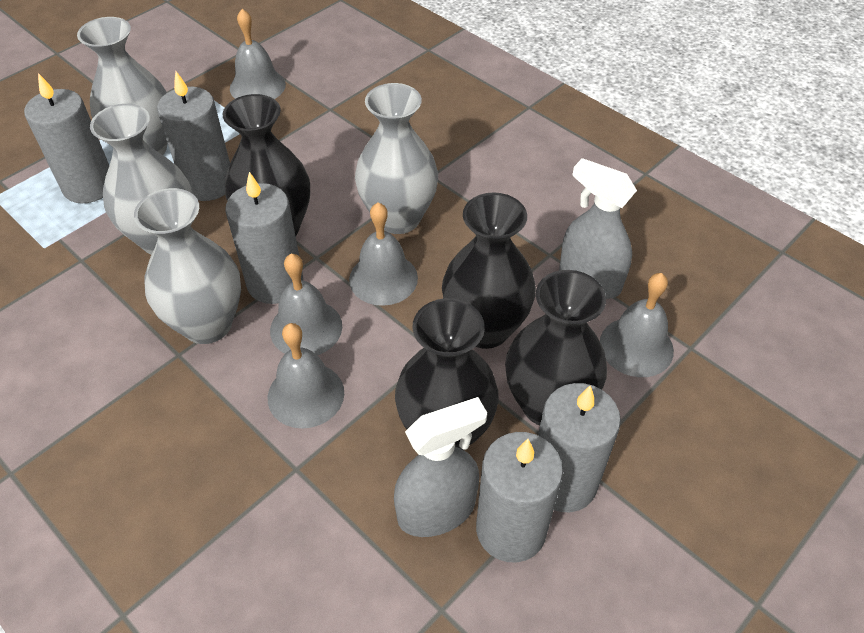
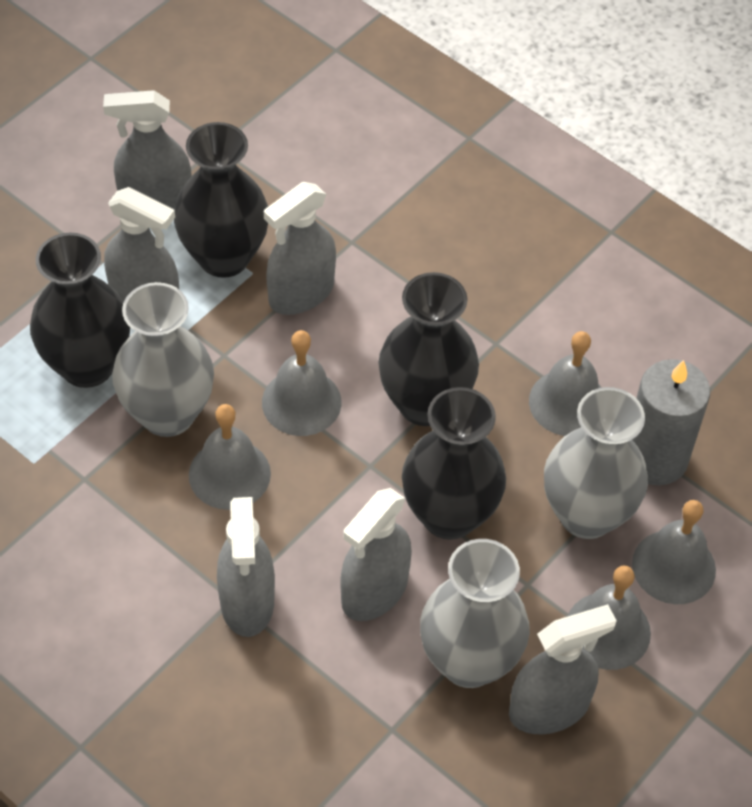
grey candle: [24,73,109,204] [157,71,230,201] [226,172,303,304] [476,432,563,562] [538,383,621,512] = 5 -> [632,359,710,485] = 1
grey spray bottle: [394,397,487,537] [559,158,637,299] = 2 -> [103,90,192,209] [104,187,179,302] [217,497,275,637] [264,182,336,315] [340,488,412,621] [509,604,617,734] = 6
grey vase: [77,17,167,155] [90,104,192,255] [134,188,241,344] [355,83,438,234] = 4 -> [112,282,214,437] [420,539,530,688] [544,387,648,539] = 3

